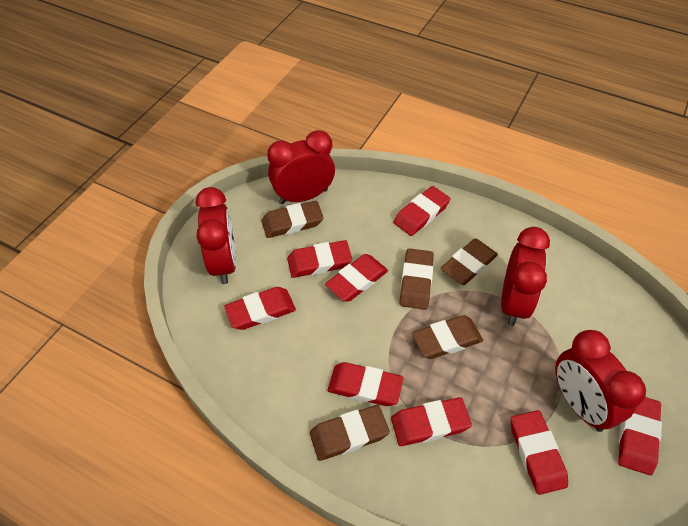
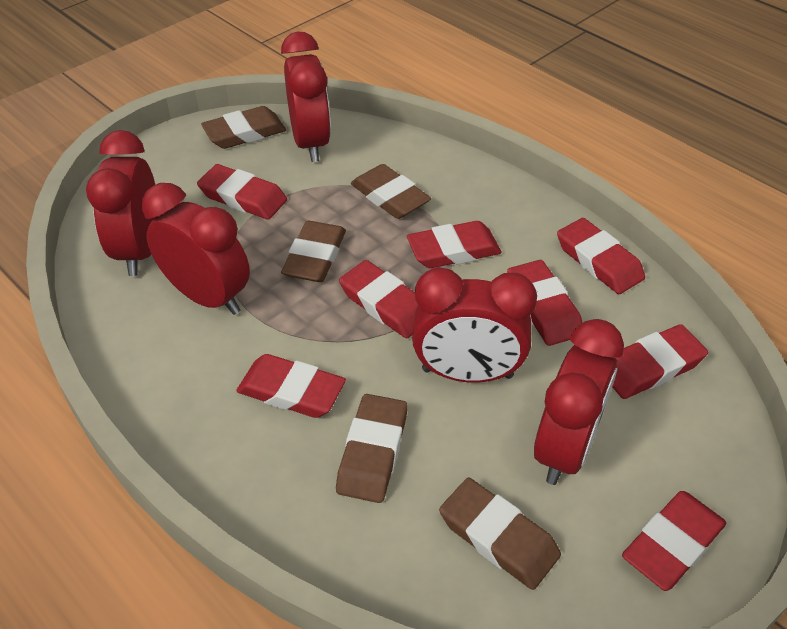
red clock: [196,187,236,284] [267,130,335,204] [501,227,550,326] [555,330,646,432] = 4 -> [86,130,157,276] [142,183,250,315] [281,31,331,162] [412,267,537,383] [534,319,624,485] = 5

